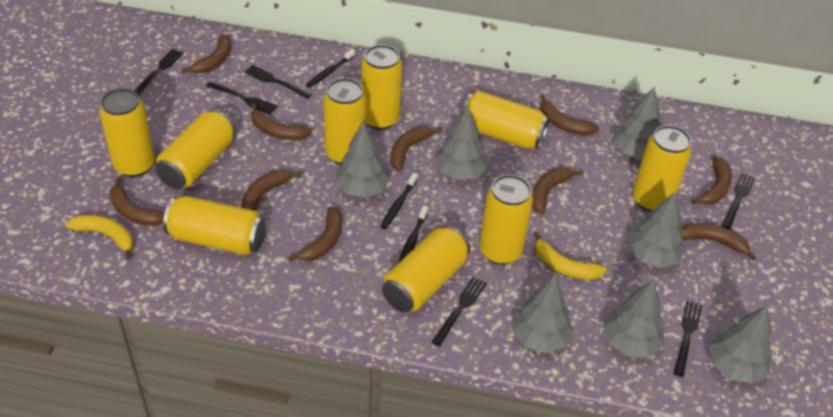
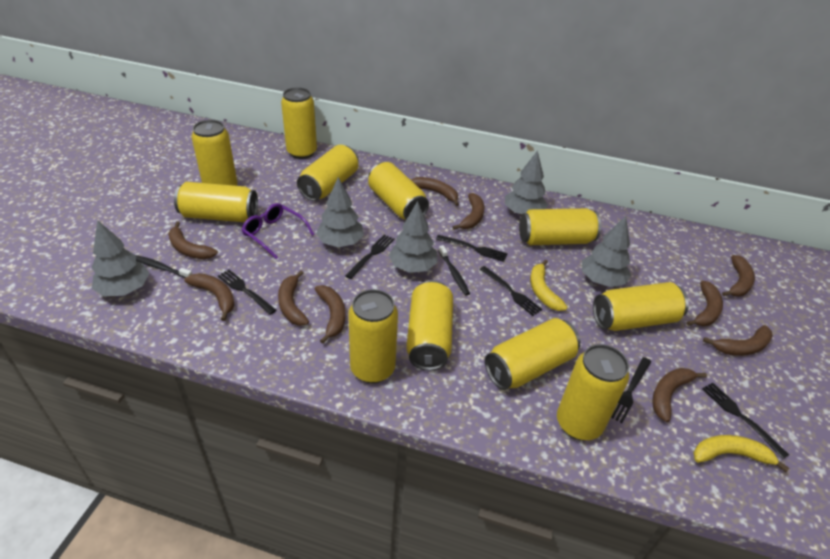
black toothbrush: [306,49,355,88] [380,172,418,229] [399,205,428,262] = 3 -> [136,255,192,278] [439,245,470,296] = 2
grey tree: [335,123,390,198] [434,107,487,180] [512,274,574,353] [603,280,664,357] [613,87,662,159] [628,192,685,268] [709,305,772,384] = 7 -> [92,220,150,297] [316,177,364,247] [389,201,438,273] [505,150,548,215] [582,216,631,287] = 5
purple glasses: none = 0 -> [242,203,315,259] = 1
yellow can: [99,88,155,177] [155,109,236,189] [163,196,266,255] [323,78,366,165] [361,45,403,130] [382,225,470,312] [461,91,550,149] [479,175,533,265] [632,125,692,212] = 9 -> [174,182,258,222] [191,120,237,186] [281,87,317,159] [297,145,359,201] [348,289,398,383] [368,162,429,220] [406,280,453,371] [485,318,581,390] [519,208,601,245] [557,344,629,440] [593,282,689,331] = 11

